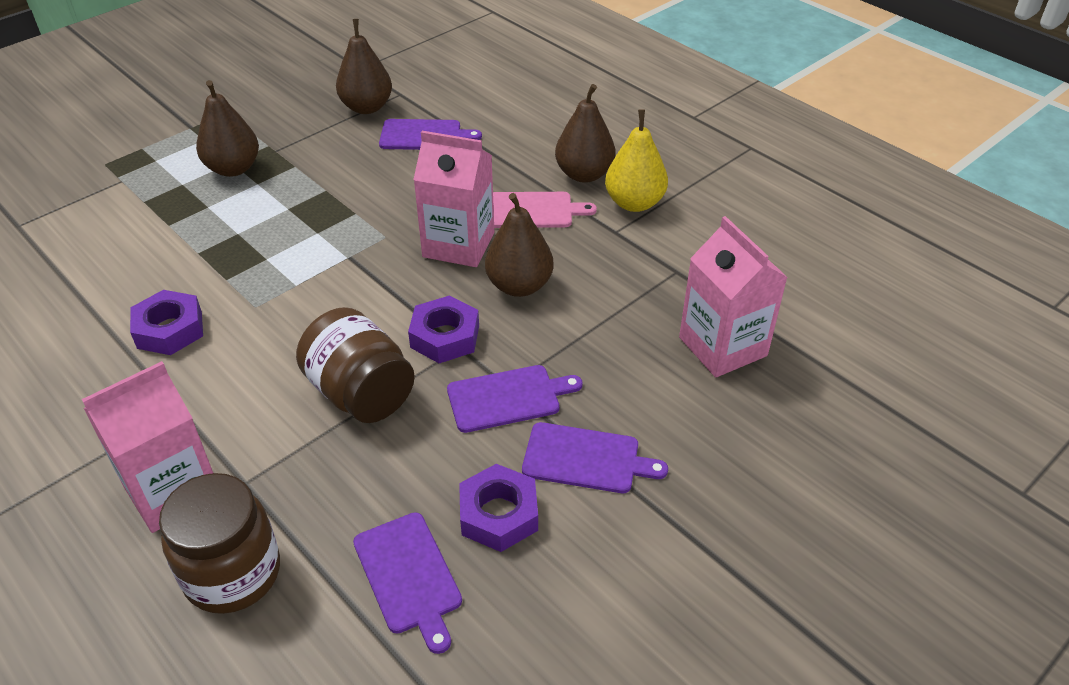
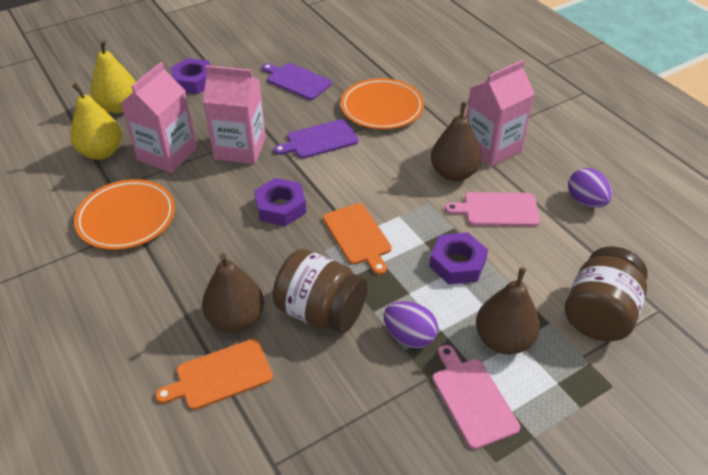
brown pear: [196,80,259,177] [336,19,392,114] [485,193,554,297] [555,84,616,183] = 4 -> [202,253,264,333] [431,102,482,181] [476,267,540,355] = 3
orange cutting board: none = 0 -> [155,339,273,410] [323,203,392,275] = 2
orange plate: none = 0 -> [74,179,175,250] [340,78,424,130] = 2
pink cutting board: [493,192,597,228] = 1 -> [432,345,520,449] [445,192,540,226] = 2
purple cutting board: [353,512,462,654] [379,119,482,150] [447,365,583,433] [522,422,668,493] = 4 -> [262,63,332,100] [274,119,359,159] = 2
purple egg: none = 0 -> [384,301,438,348] [568,168,612,208] = 2
yellow pear: [605,109,668,212] = 1 -> [70,83,122,160] [91,40,136,113] = 2

